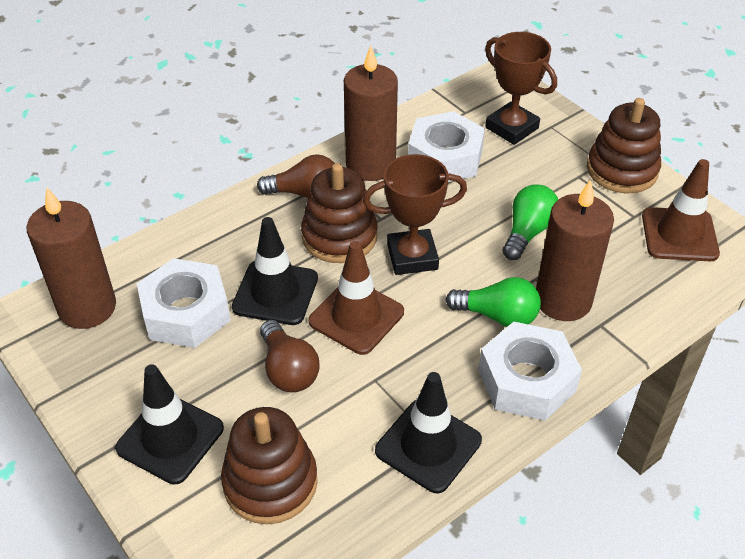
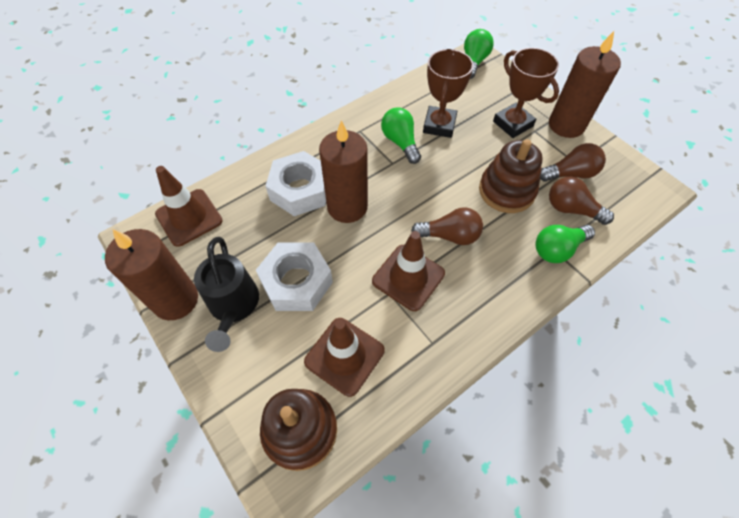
black traffic cone: [115,364,224,485] [232,217,318,325] [375,372,482,493] = 3 -> none = 0
black watering can: none = 0 -> [194,237,259,352] = 1
brown light bulb: [257,154,335,198] [260,320,320,392] = 2 -> [411,207,483,245] [540,143,606,182] [549,177,614,225] = 3
brown stacking toy: [221,407,318,524] [301,163,378,263] [587,98,661,193] = 3 -> [260,389,337,471] [479,139,543,213] = 2
brown traffic cone: [308,241,404,355] [642,159,720,261] = 2 -> [155,166,223,247] [304,318,385,397] [372,231,445,311] = 3
green light bulb: [445,277,541,327] [503,184,558,260] = 2 -> [381,108,421,164] [464,29,494,79] [535,225,595,263] = 3
white nut: [137,258,231,348] [408,111,485,182] [479,322,582,421] = 3 -> [256,242,333,311] [266,151,326,216] = 2

